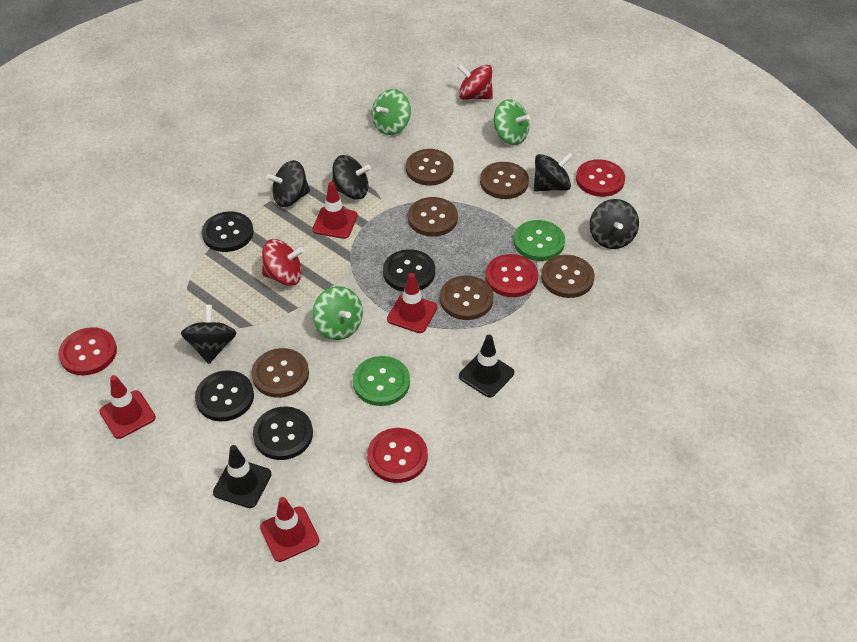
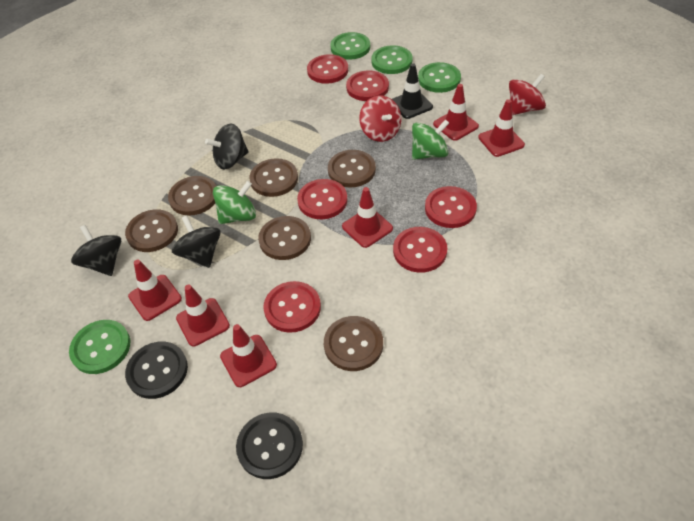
black button: [195,370,254,421] [202,211,254,252] [253,406,313,460] [383,249,435,292] = 4 -> [125,342,188,399] [236,413,303,479] = 2
black spinning top: [181,305,236,364] [266,160,310,207] [332,155,371,200] [534,153,573,192] [589,199,639,249] = 5 -> [71,225,121,276] [172,215,221,268] [205,124,249,169] = 3
black traffic cone: [213,445,272,508] [459,335,514,398] = 2 -> [392,63,433,119] = 1
green button: [353,356,410,406] [514,220,565,261] = 2 -> [69,320,130,374] [330,32,370,60] [371,45,413,74] [418,62,461,93] = 4
green spinning top: [312,286,363,340] [372,89,411,135] [494,99,530,145] = 3 -> [213,181,256,224] [412,119,449,160] = 2
red button: [58,327,117,375] [367,428,428,483] [485,254,538,297] [576,159,625,197] = 4 -> [263,281,321,333] [297,179,348,219] [307,54,348,84] [346,71,389,101] [393,227,448,273] [425,186,477,228] = 6
red traffic cone: [99,375,156,439] [260,497,319,562] [312,182,358,239] [387,273,438,333] = 4 -> [128,259,182,321] [176,284,230,347] [220,324,277,387] [342,187,393,248] [433,84,479,141] [478,99,525,157] = 6

